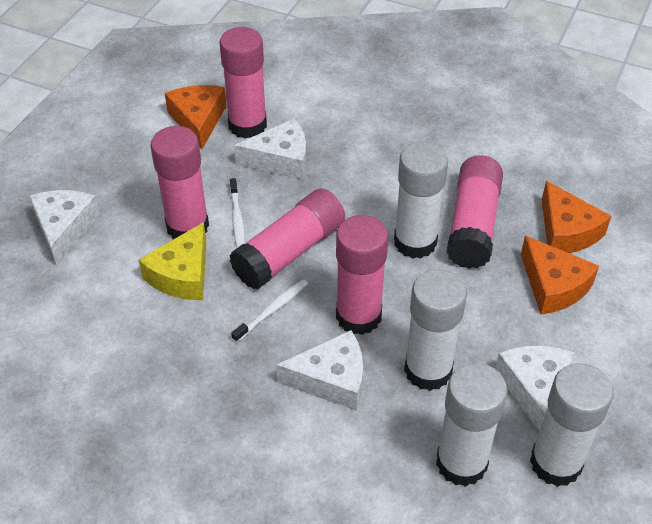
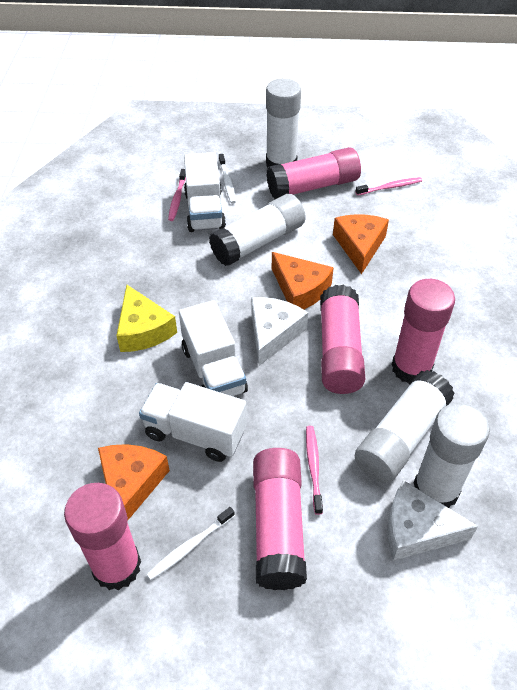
pink toothbrush: none = 0 -> [168,169,186,221] [306,426,323,515] [356,177,422,196] = 3
white cheese: [29,190,100,265] [234,118,306,180] [276,330,363,410] [495,346,575,432] = 4 -> [251,297,308,366] [387,480,478,561] = 2
white truck: none = 0 -> [139,382,247,462] [179,300,248,396] [184,152,226,232] = 3

